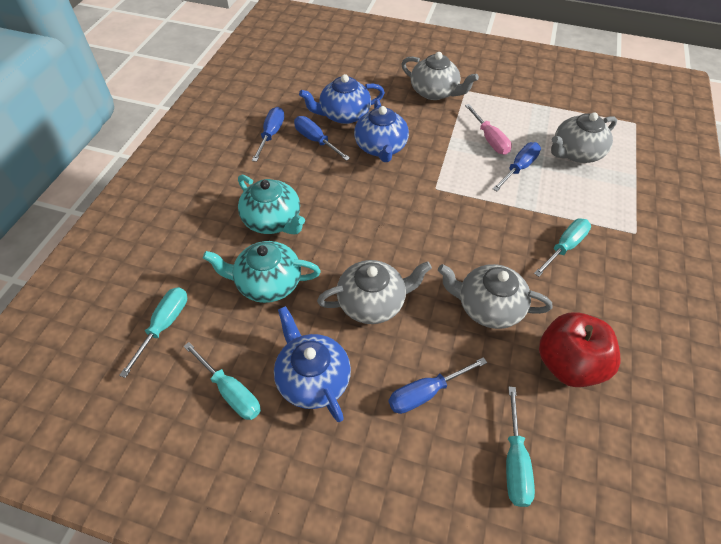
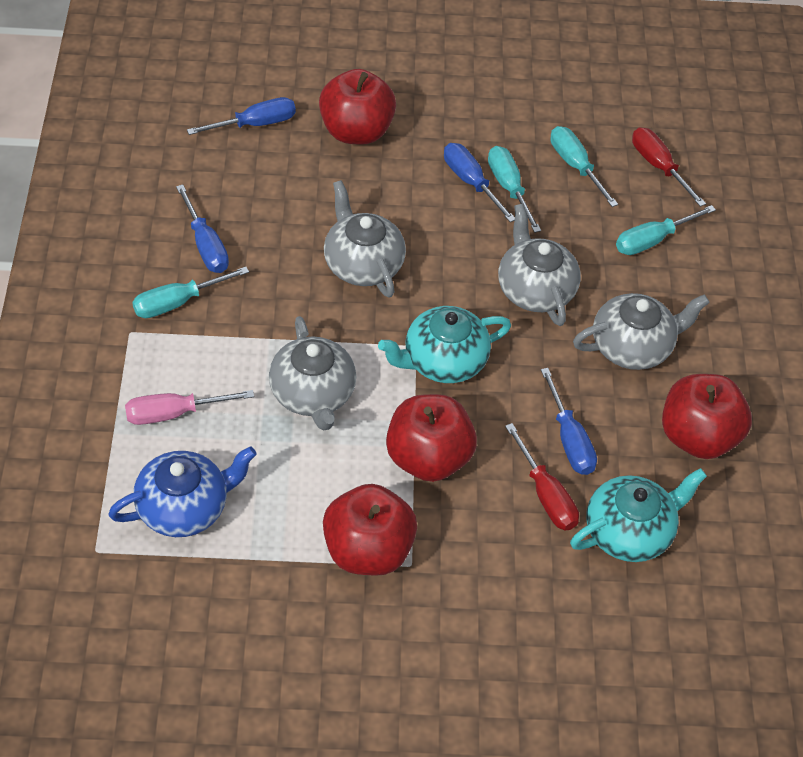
blue teapot: [274,306,351,422] [299,74,385,124] [354,99,409,162] = 3 -> [108,446,257,537] = 1
red apple: [539,313,620,387] = 1 -> [319,69,396,145] [323,484,417,576] [386,394,477,482] [662,374,752,459] = 4
red screwdriver: none = 0 -> [505,423,579,530] [632,127,706,207] = 2

